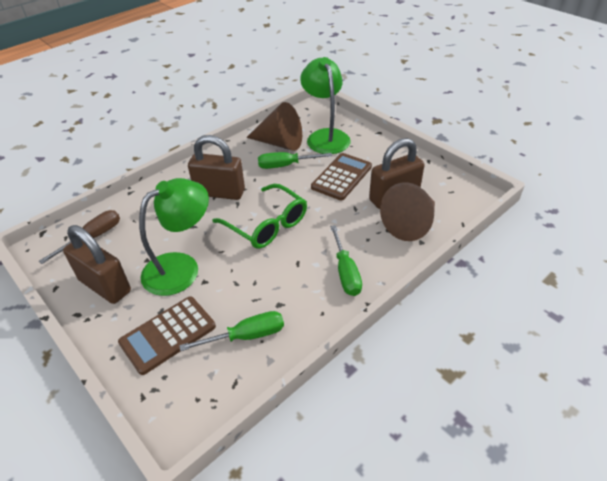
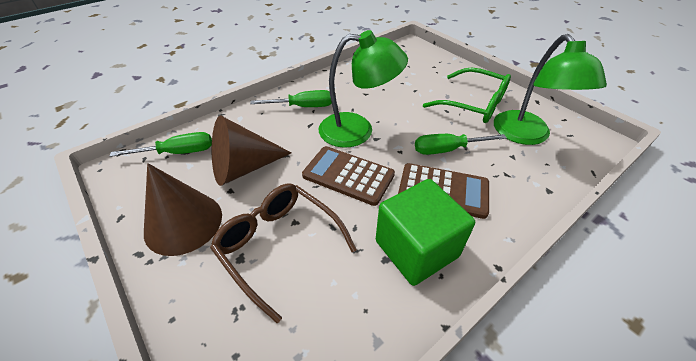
brown glasses: none = 0 -> [210,183,357,323] = 1
brown padlock: [63,225,131,304] [188,135,245,200] [369,138,425,209] = 3 -> none = 0
brown screwdriver: [39,210,120,264] = 1 -> none = 0
green cube: none = 0 -> [376,179,475,286] = 1

